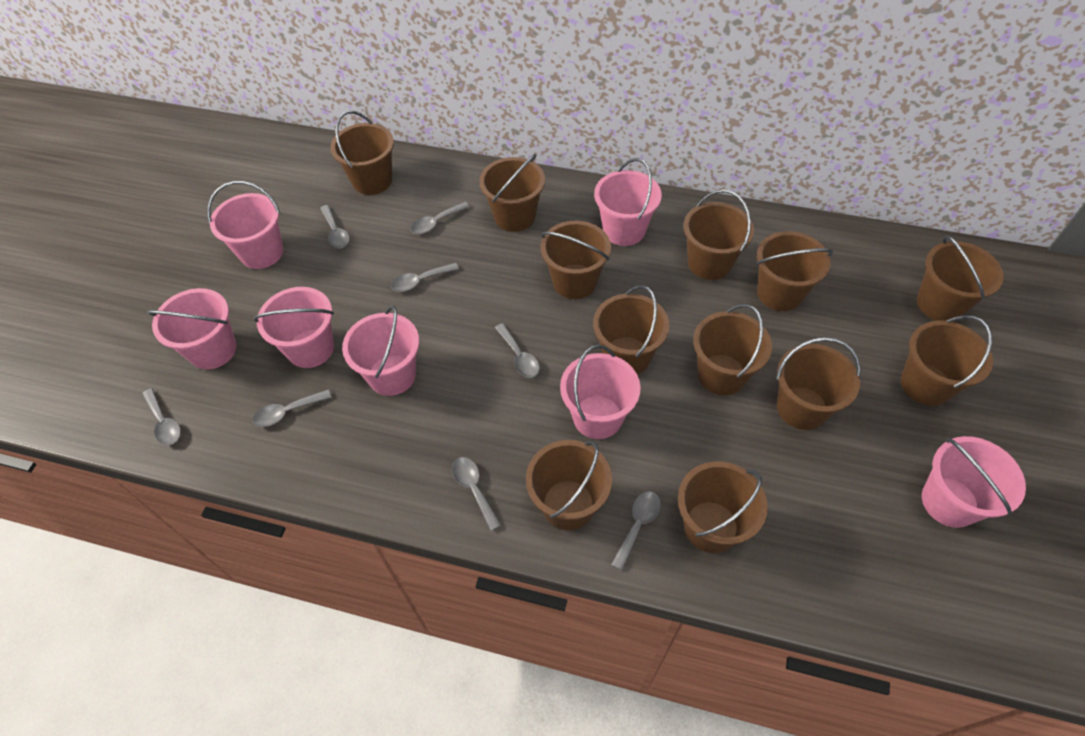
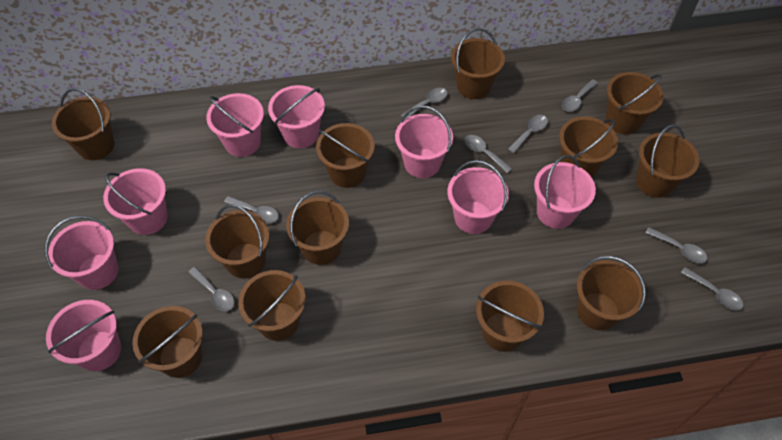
pink bucket: [147,288,237,370] [207,181,283,269] [254,287,334,368] [342,305,419,396] [560,345,641,439] [594,158,662,246] [922,436,1026,528] = 7 -> [45,215,118,290] [46,300,121,371] [103,168,168,235] [206,93,264,157] [268,85,325,148] [395,106,453,178] [447,160,509,234] [534,155,596,229] = 8

